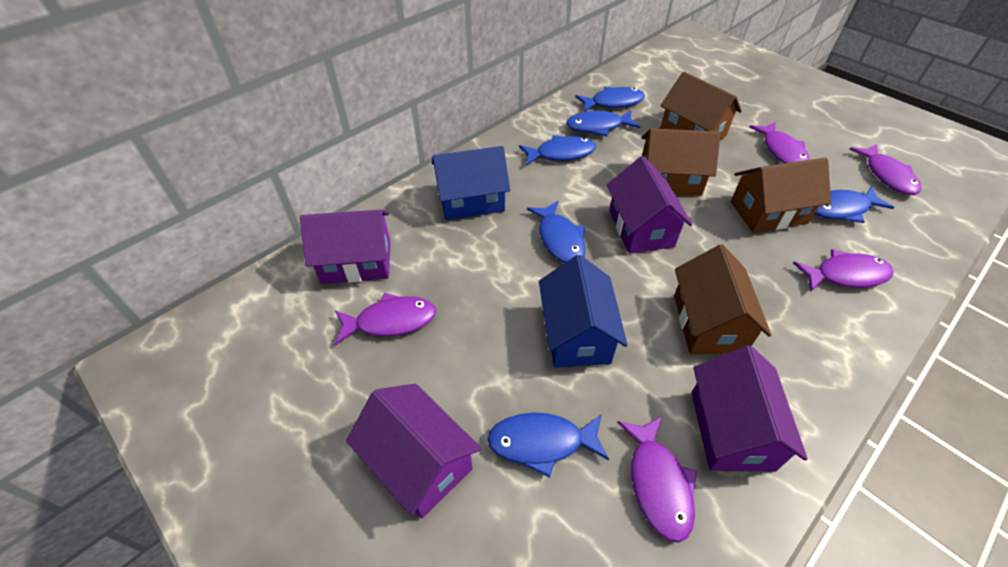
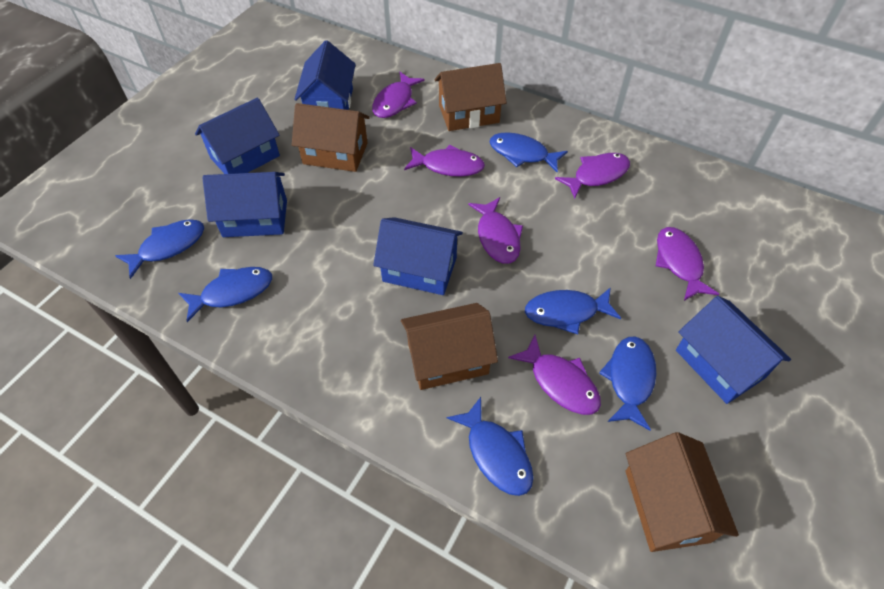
blue house: [432,146,510,220] [539,255,628,368] = 2 -> [195,98,280,174] [202,172,287,237] [294,40,356,110] [373,217,463,295] [676,296,791,404] = 5
purple fish: [335,293,436,345] [617,416,697,542] [749,122,810,163] [793,249,894,292] [849,144,921,195] = 5 -> [372,72,425,118] [404,145,485,177] [468,197,523,264] [508,335,601,415] [555,153,630,199] [656,227,719,301] = 6
purple house: [300,210,391,284] [346,384,481,518] [607,156,692,254] [692,346,808,472] = 4 -> none = 0

